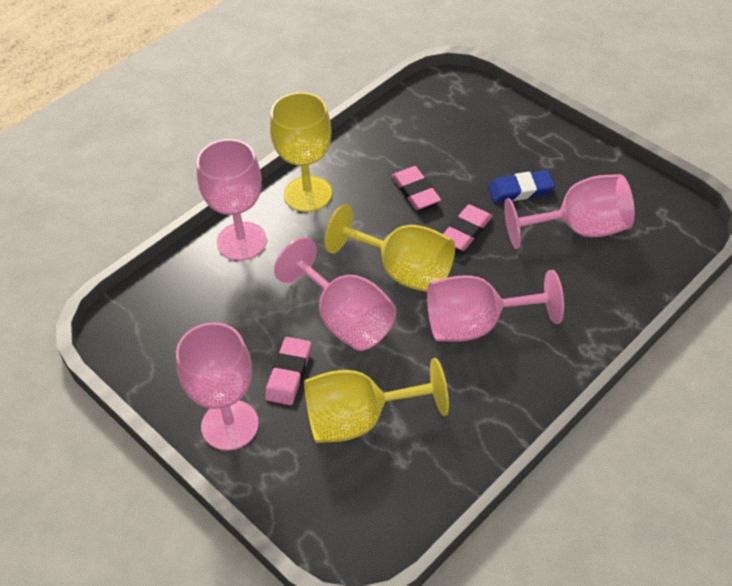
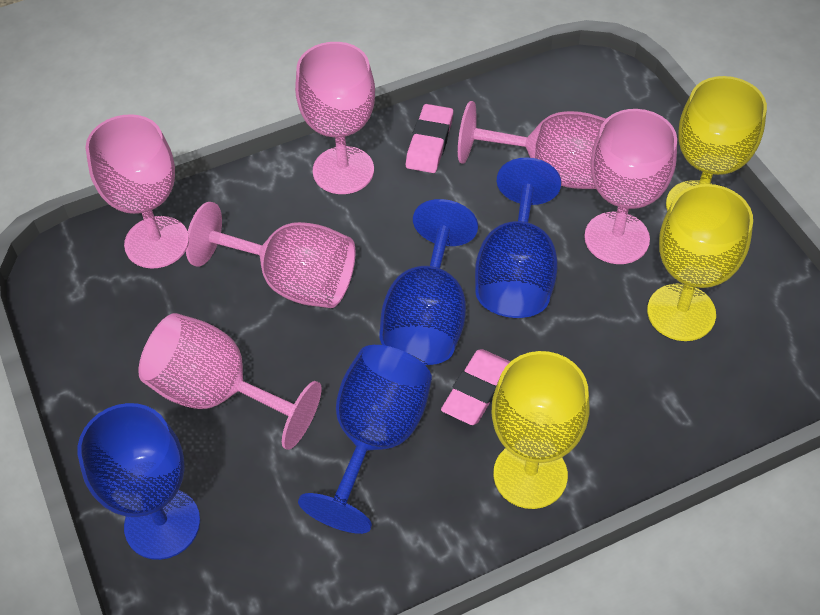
blue eraser: [488,170,555,203] = 1 -> none = 0
blue goblet: none = 0 -> [78,403,200,560] [298,345,432,534] [379,199,478,365] [475,157,561,318] = 4
pink eraser: [265,337,311,405] [392,166,441,210] [443,205,492,251] = 3 -> [406,104,453,173] [441,349,510,425] = 2
pink goblet: [176,322,259,451] [197,139,267,261] [274,237,396,351] [427,270,564,342] [504,174,635,249] = 5 -> [85,114,188,269] [138,313,322,450] [186,202,355,308] [295,42,375,194] [458,101,606,189] [584,109,677,264] = 6

